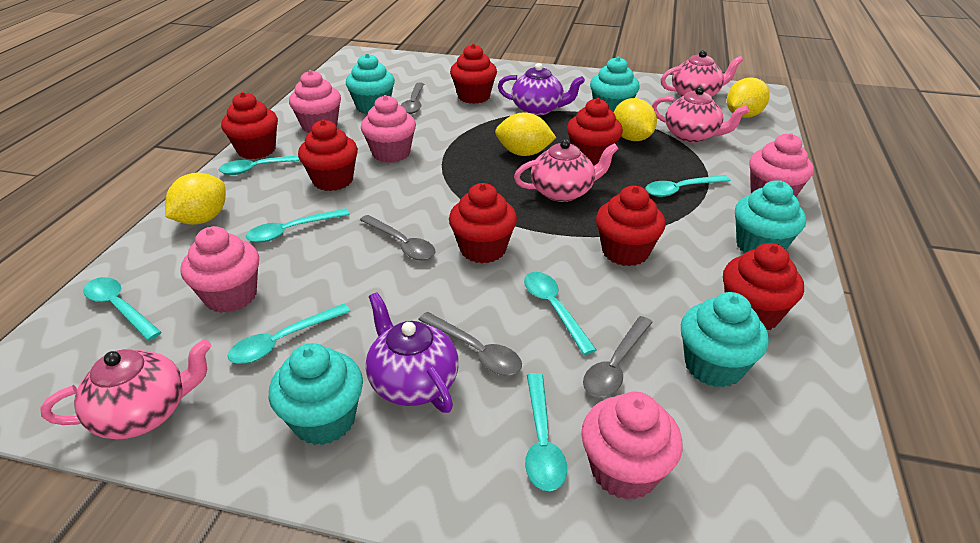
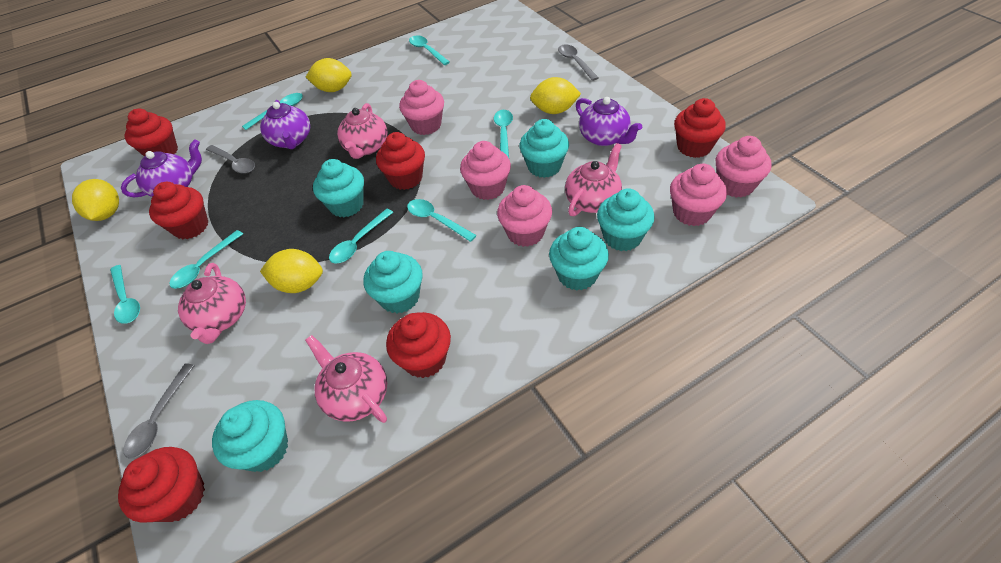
grey spoon: [360,215,436,260] [401,83,424,114] [418,312,522,375] [583,316,653,397] = 4 -> [124,363,195,459] [206,145,255,174] [558,44,599,81] = 3
purple teapot: [365,292,459,413] [498,63,585,116] = 2 -> [121,139,202,198] [260,100,310,149] [576,97,642,146] = 3
red cupcake: [221,92,278,159] [298,120,358,191] [449,183,517,263] [450,44,497,104] [567,98,623,166] [596,186,666,266] [723,243,804,330] = 7 -> [118,447,205,523] [124,108,178,156] [149,182,208,239] [376,132,425,190] [386,312,451,378] [674,98,726,158] = 6
turquoise cupcake: [269,343,363,445] [346,53,395,114] [590,57,640,113] [681,292,769,388] [735,180,806,254] = 5 -> [212,400,288,472] [313,159,364,217] [364,251,423,313] [519,119,569,178] [549,227,609,291] [597,188,655,251] = 6

